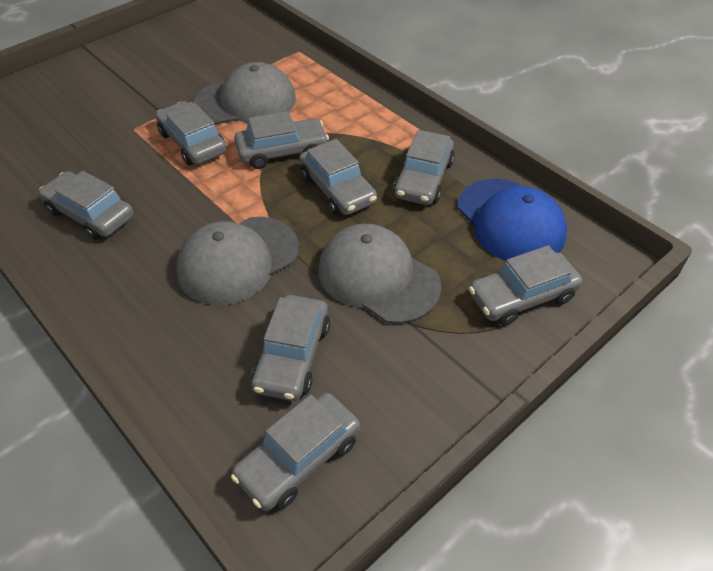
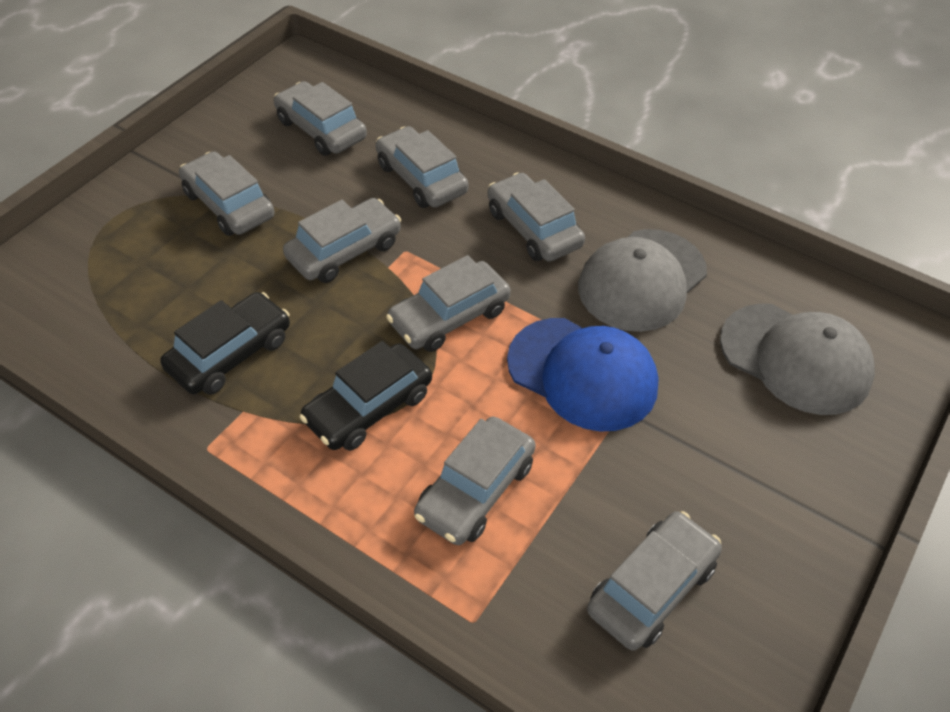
black car: none = 0 -> [160,292,290,395] [300,341,432,451] = 2
grey cap: [176,217,299,305] [194,62,296,124] [318,224,442,324] = 3 -> [578,229,707,332] [720,304,875,415] = 2

